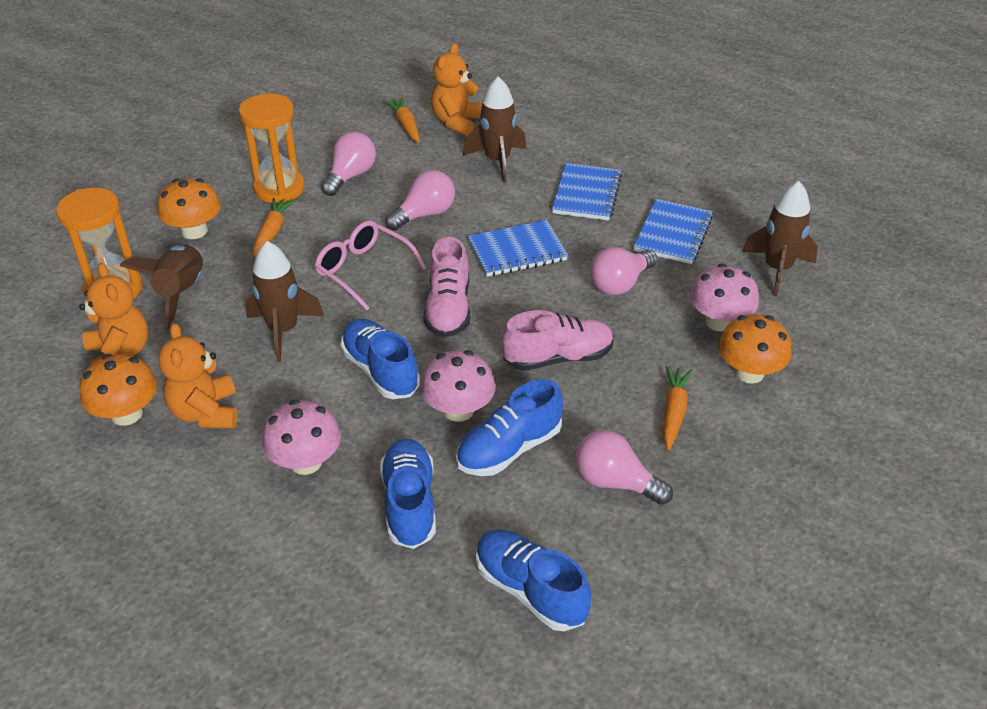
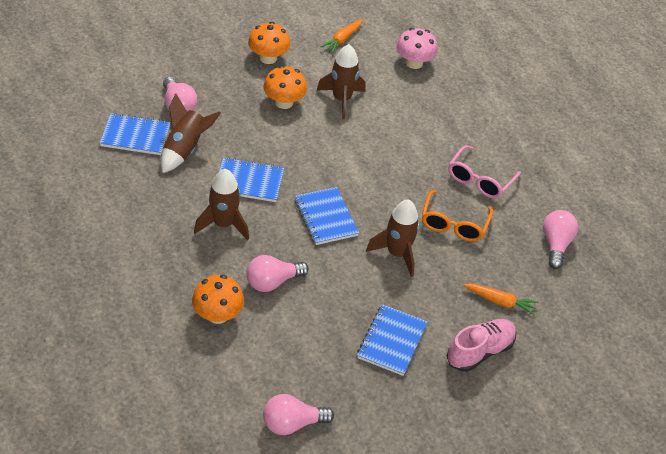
blue notebook: [468,220,568,277] [552,163,622,220] [634,199,713,264] = 3 -> [100,113,170,155] [219,157,284,202] [295,187,359,245] [357,304,428,376] = 4
blue shoe: [340,319,420,399] [380,439,436,549] [456,379,563,476] [476,529,591,631] = 4 -> none = 0
orange carrot: [253,198,294,257] [384,97,420,143] [664,366,692,450] = 3 -> [320,19,363,53] [463,284,538,315] = 2
orange glasses: none = 0 -> [422,190,493,242] = 1
orange hourglass: [56,188,143,299] [239,93,305,203] = 2 -> none = 0
orange teddy bear: [79,263,148,365] [158,323,238,428] [431,43,482,136] = 3 -> none = 0
pink mushroom: [262,399,341,475] [421,350,495,422] [690,263,759,332] = 3 -> [396,28,438,69] = 1
pink shoe: [423,237,470,338] [502,310,614,371] = 2 -> [447,319,516,372] = 1

